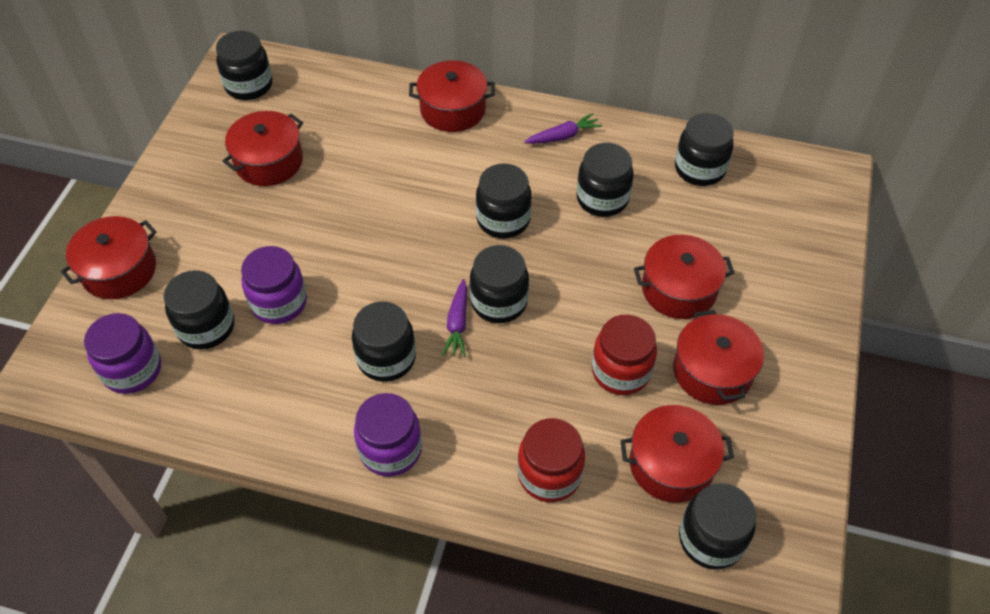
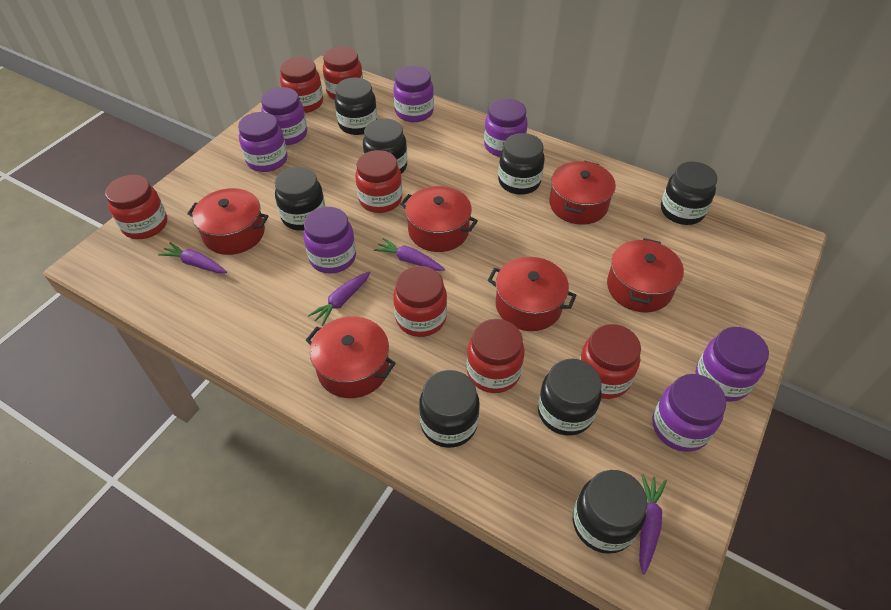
purple carrot: [442,279,467,357] [524,113,602,144] = 2 -> [158,242,227,273] [307,271,370,326] [374,238,445,271] [639,474,667,575] = 4
purple jar: [84,313,161,394] [241,246,307,324] [354,393,422,477] = 3 -> [238,112,288,172] [261,87,307,145] [303,207,356,274] [393,66,434,122] [484,99,528,157] [653,374,726,452] [696,327,769,402] = 7
red jar: [518,418,585,502] [592,315,657,395] = 2 -> [105,175,167,239] [280,57,323,113] [323,46,363,100] [355,150,402,213] [393,266,447,337] [466,319,525,393] [579,324,641,399] = 7

